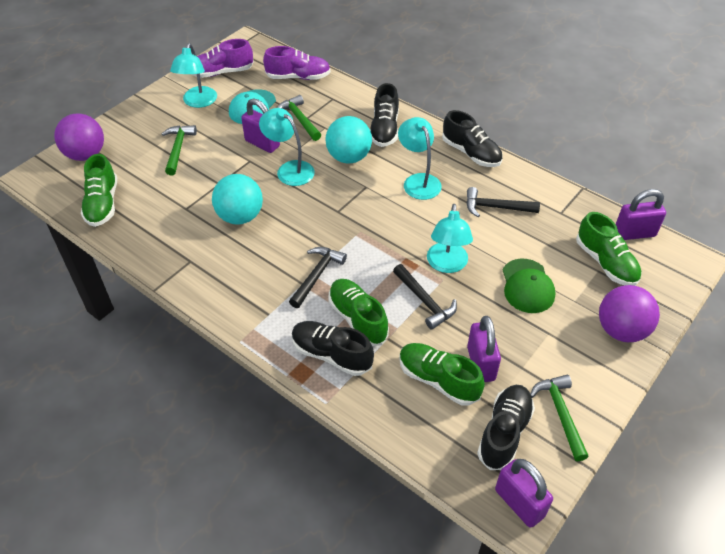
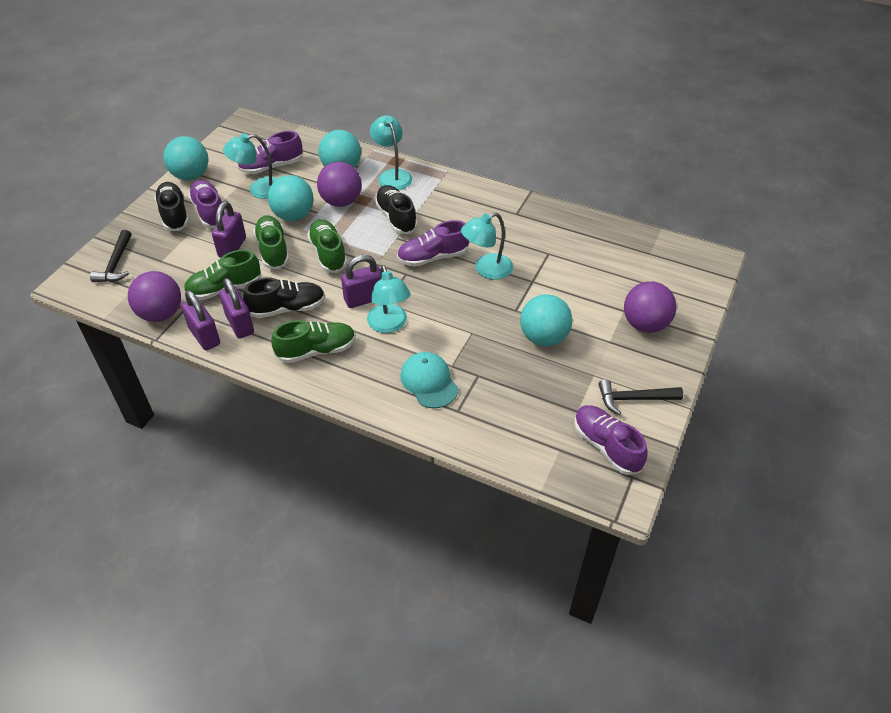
black hammer: [289,247,347,308] [393,264,457,330] [466,187,540,217] = 3 -> [90,230,131,282] [599,379,683,415] = 2
black shoe: [292,321,374,376] [370,83,399,147] [442,110,502,167] [477,385,535,470] = 4 -> [154,182,189,231] [243,278,325,318] [375,185,418,234] = 3
green cap: [503,259,556,313] = 1 -> none = 0
green hammer: [162,125,197,175] [277,95,321,141] [530,375,589,461] = 3 -> none = 0
purple ball: [54,113,104,161] [599,285,660,342] = 2 -> [128,271,181,322] [317,162,362,207] [624,281,677,333] = 3
purple shoe: [192,39,254,78] [263,46,331,80] = 2 -> [188,180,225,228] [238,131,303,174] [397,220,469,267] [574,405,648,475] = 4
turquoise ball: [212,174,263,225] [325,116,372,164] = 2 -> [164,136,208,180] [268,175,314,221] [318,130,361,168] [520,294,572,346] = 4

